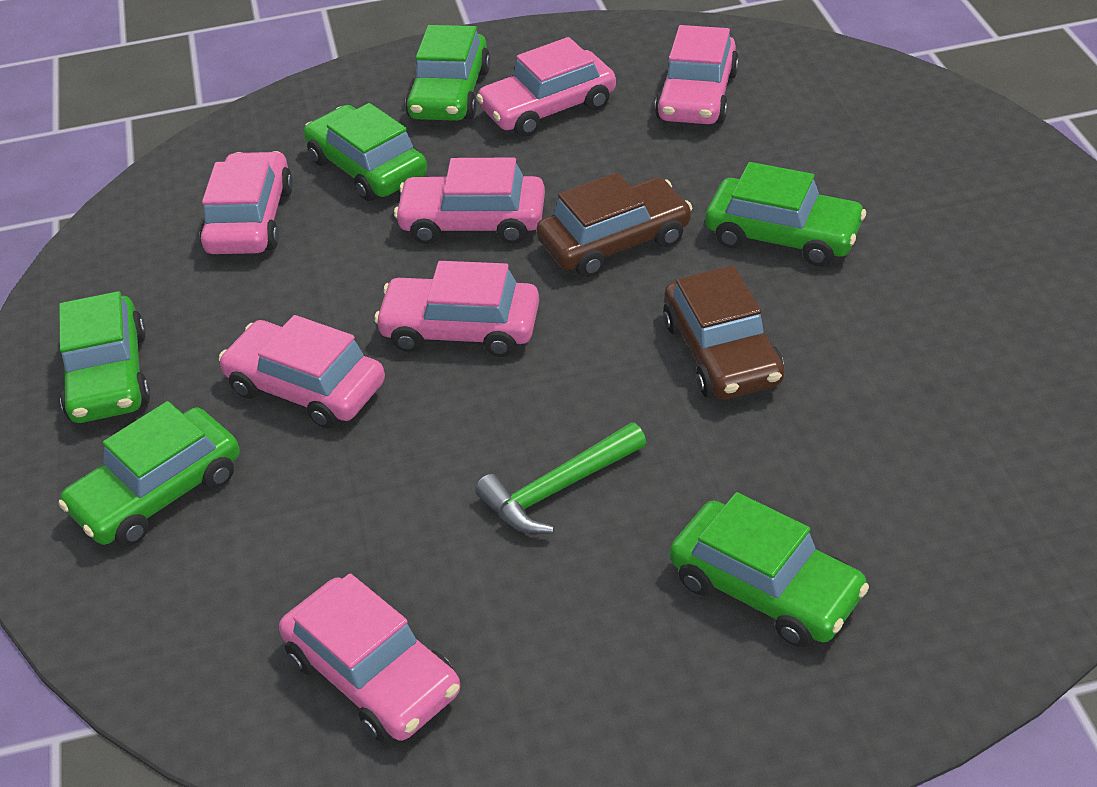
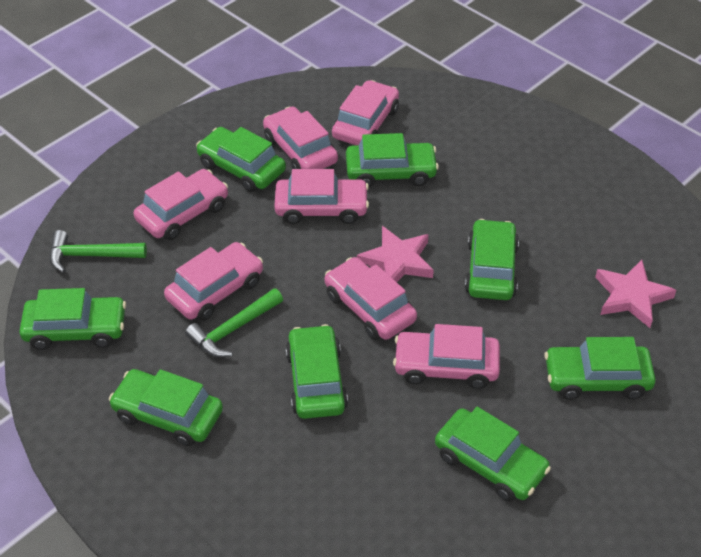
brown car: [536,173,692,277] [663,265,784,400] = 2 -> none = 0
green car: [58,401,240,547] [59,291,150,423] [304,103,427,201] [405,25,491,121] [670,492,869,647] [706,162,866,266] = 6 -> [19,288,126,350] [109,369,223,446] [196,127,286,192] [285,324,348,419] [346,133,439,187] [435,407,551,502] [465,219,519,300] [544,337,656,400] = 8
green hammer: [475,422,647,534] = 1 -> [50,230,147,273] [185,288,283,357] = 2
pink star: none = 0 -> [357,226,434,282] [595,260,676,328] = 2

